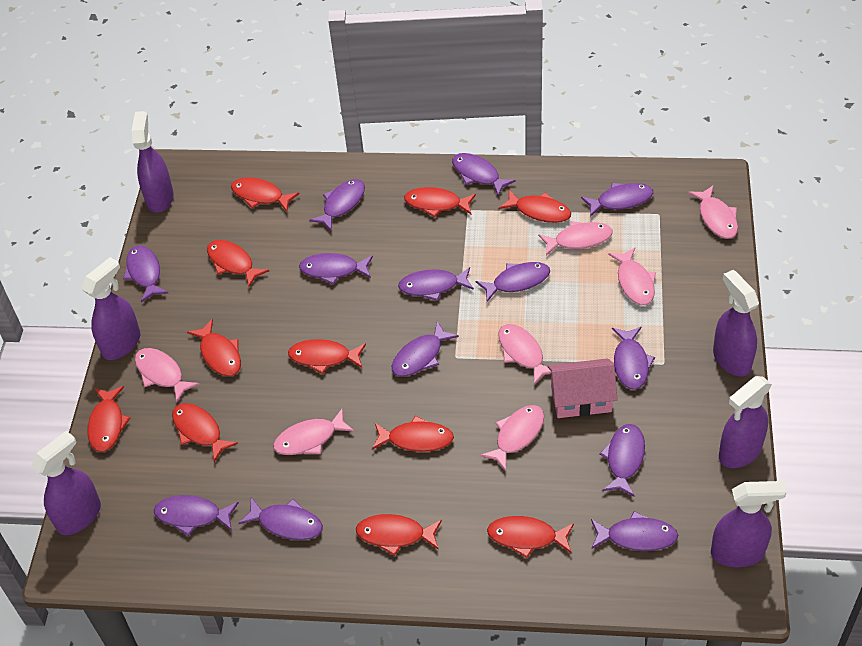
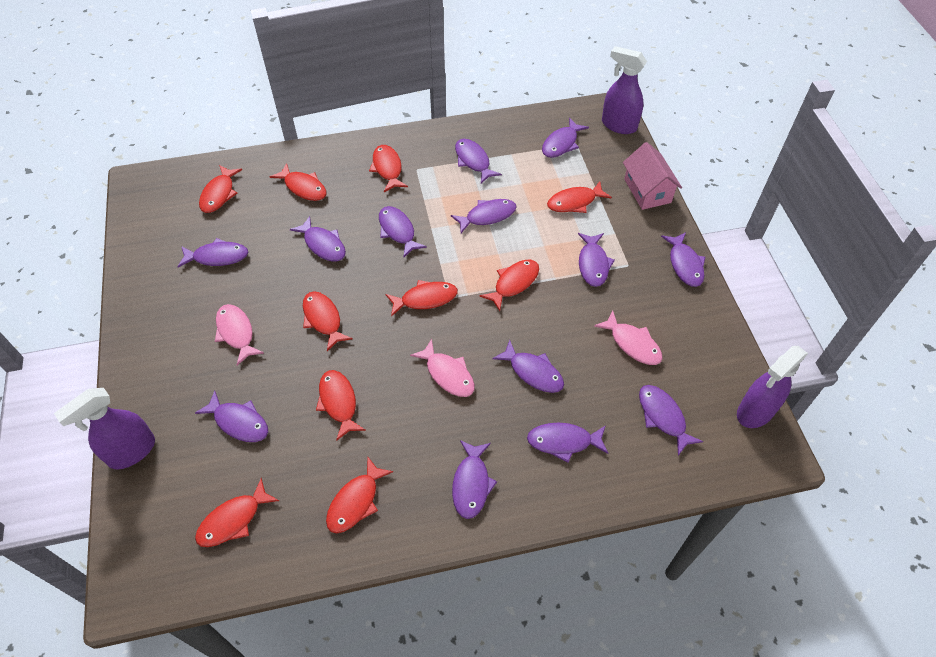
pink fish: [135,348,199,403] [273,408,354,455] [480,405,544,471] [498,324,551,385] [538,221,613,255] [608,248,656,305] [688,185,738,239] = 7 -> [215,304,264,365] [410,339,475,397] [594,310,663,365] = 3
purple spray bottle: [31,431,101,535] [81,257,141,360] [132,111,174,213] [711,481,786,567] [713,270,759,376] [719,376,772,468] = 6 -> [54,388,155,469] [602,46,647,134] [737,346,808,428] = 3
red fish: [87,386,130,452] [172,403,238,462] [187,319,241,376] [207,240,269,287] [231,177,299,212] [288,339,366,374] [356,514,442,556] [372,416,454,452] [404,187,476,217] [487,516,574,558] [499,190,571,223] = 11 -> [195,478,279,547] [199,165,242,213] [270,163,326,201] [303,291,353,351] [316,370,366,441] [326,457,393,534] [369,145,408,192] [386,280,458,317] [480,260,539,311] [547,181,612,213] = 10

